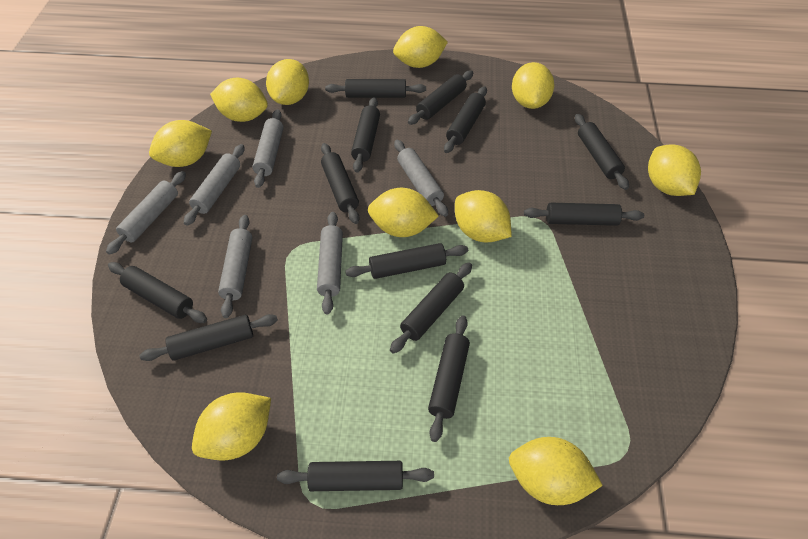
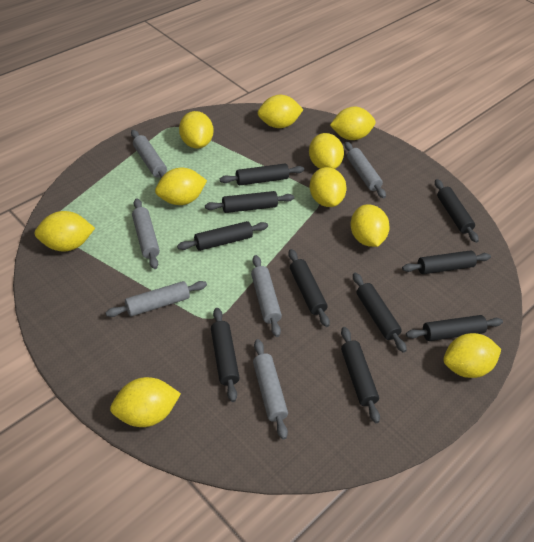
black rolling pin: [108,262,207,323] [139,314,278,361] [277,461,434,491] [321,143,359,224] [325,79,426,98] [345,243,468,279] [351,97,380,173] [390,262,472,354] [408,70,473,125] [428,315,470,442] [444,86,487,153] [524,203,644,226] [575,114,629,190] = 13 -> [177,221,268,251] [205,191,294,213] [211,308,240,402] [220,164,304,185] [288,249,330,327] [341,327,380,423] [353,273,407,353] [402,250,491,274] [406,315,503,341] [435,179,479,243] = 10

